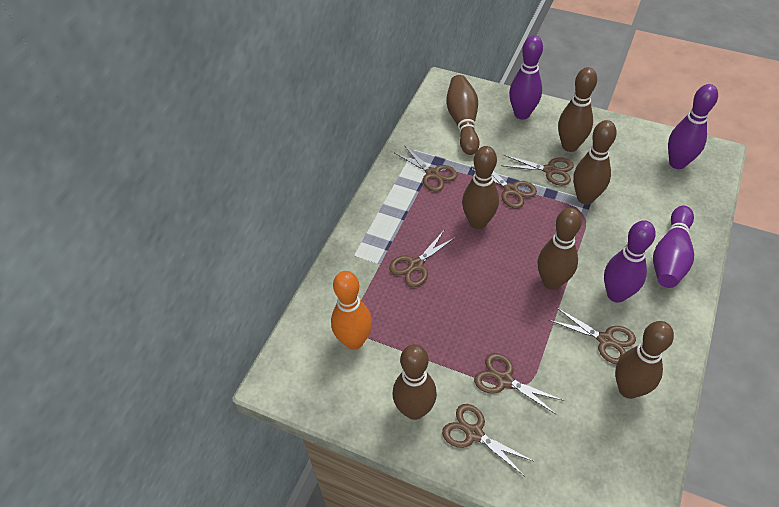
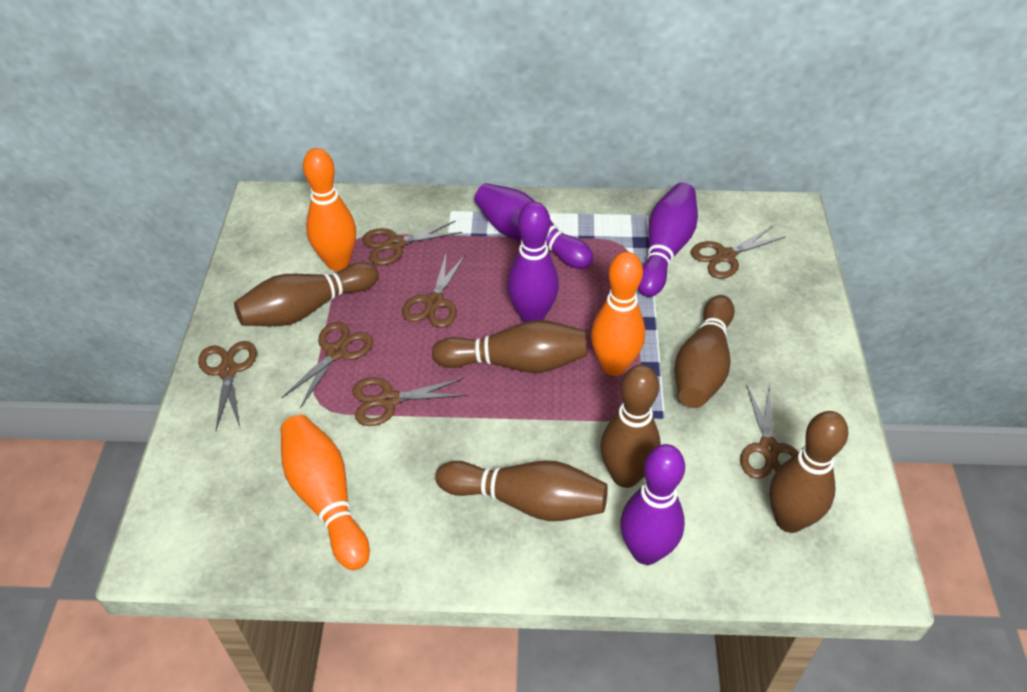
brown bowling pin: [393,344,437,420] [446,75,480,155] [462,146,499,229] [538,208,582,290] [558,67,597,152] [573,120,617,205] [615,321,674,399] = 7 -> [234,262,379,326] [432,320,587,373] [436,460,608,521] [600,365,661,488] [675,295,735,408] [769,411,848,533] = 6
orange bowling pin: [331,271,372,350] = 1 -> [281,415,370,570] [303,148,356,271] [591,252,645,376] = 3

